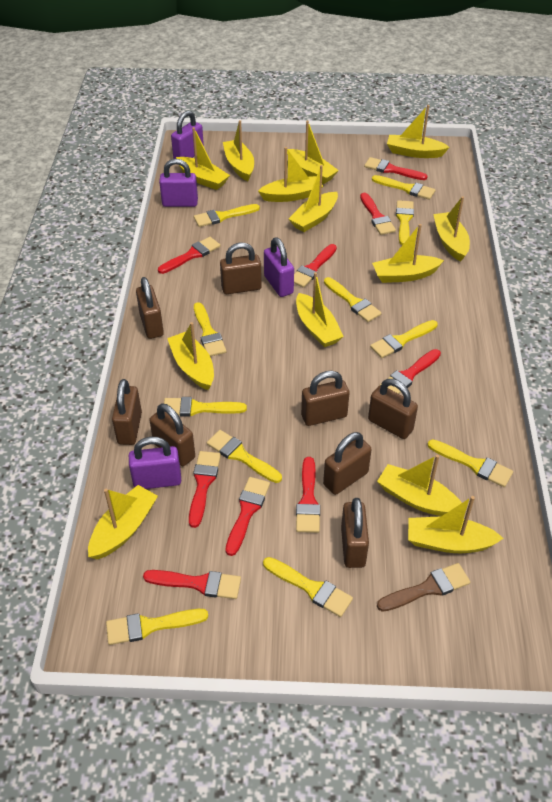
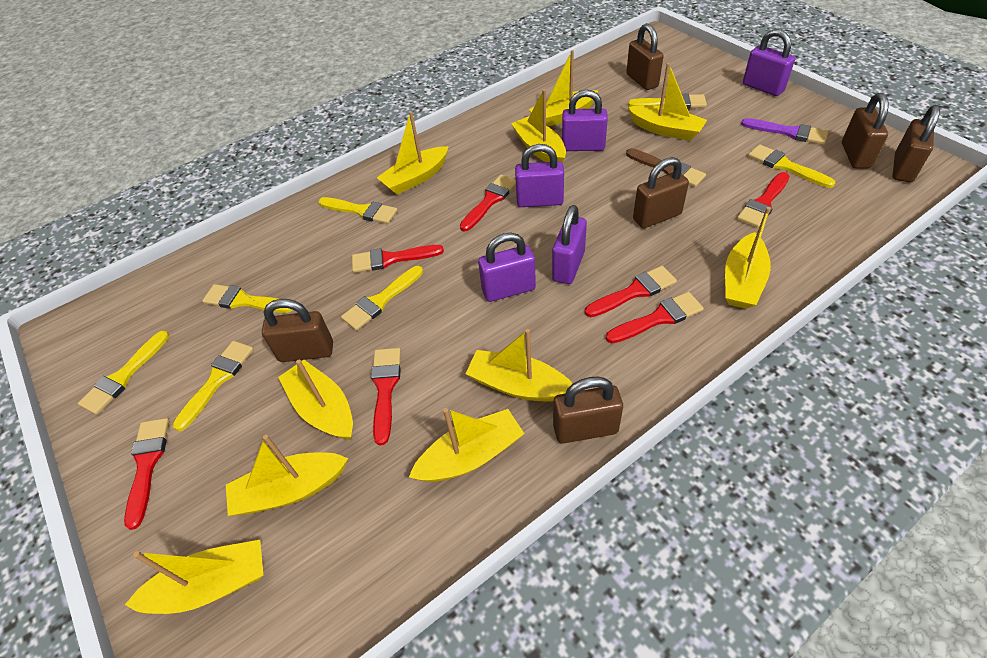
brown padlock: [112,379,142,445] [136,277,164,339] [149,403,195,466] [220,243,262,294] [301,371,350,426] [323,432,372,495] [341,498,369,568] [368,379,418,439] = 8 -> [262,299,333,362] [553,377,623,444] [626,23,663,90] [633,157,689,228] [842,93,888,169] [892,105,940,182] = 6
purple brush: none = 0 -> [741,118,829,145] = 1
purple padlock: [129,437,181,489] [159,159,198,207] [171,111,204,159] [264,237,294,297] = 4 -> [478,232,536,302] [515,144,564,207] [552,205,587,284] [562,89,608,151] [743,29,795,96] = 5
red brush: [143,570,241,599] [158,237,220,274] [189,451,221,528] [225,477,270,556] [294,244,337,288] [296,457,320,533] [360,193,396,235] [364,157,427,180] [379,349,441,394] = 9 -> [124,418,169,530] [352,245,444,273] [371,348,401,445] [460,175,516,231] [585,266,677,317] [606,292,704,343] [737,172,789,228] = 7
yellow boat: [88,485,158,559] [167,322,214,390] [176,127,230,190] [223,120,254,181] [258,147,323,202] [287,120,339,184] [289,165,338,232] [296,272,344,347] [372,224,444,283] [377,455,462,516] [387,105,449,158] [408,496,503,553] [433,196,470,262] = 13 -> [125,540,263,614] [226,435,348,516] [278,360,353,440] [377,111,449,195] [409,408,524,482] [465,329,573,401] [511,89,566,162] [529,50,598,127] [628,63,707,141] [725,207,771,309] = 10
yellow brush: [106,609,208,645] [164,397,247,416] [194,204,260,227] [194,302,226,357] [207,430,282,483] [263,557,353,617] [324,277,381,322] [370,320,438,358] [372,175,436,200] [396,200,414,245] [427,439,513,487] = 11 -> [78,331,169,415] [173,341,254,431] [202,284,293,313] [318,197,398,224] [341,266,423,331] [628,94,707,109] [748,144,835,188] = 7

